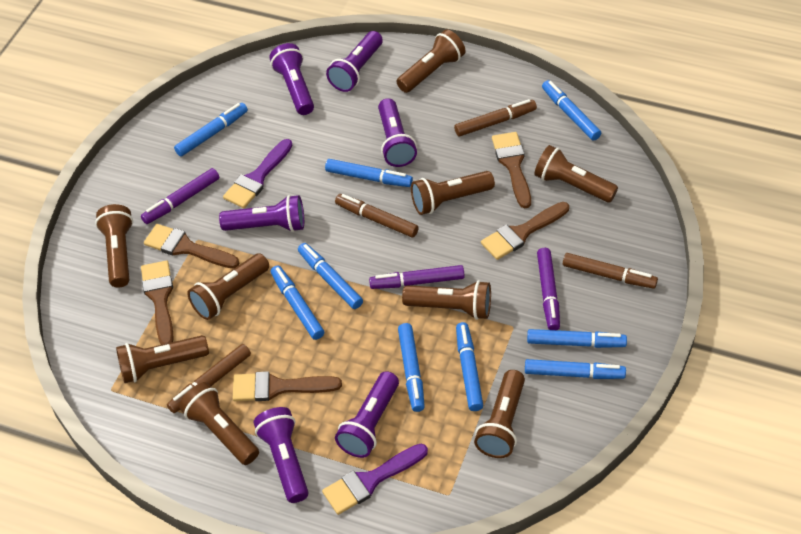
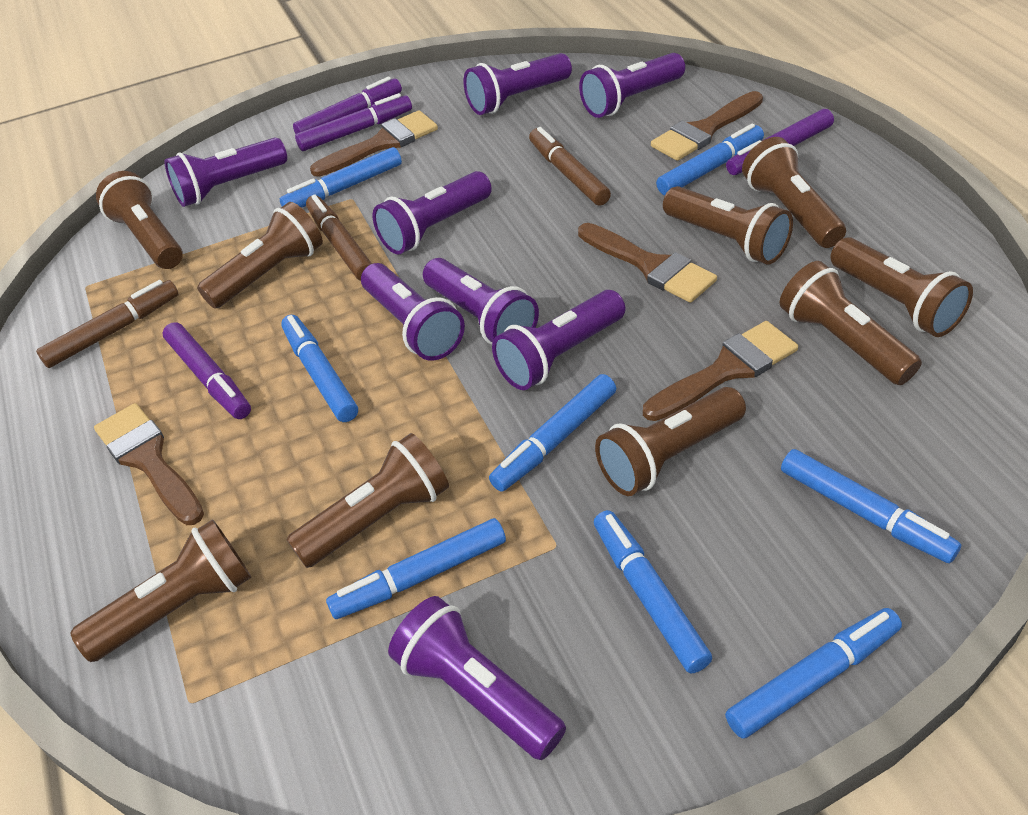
blue marker: [174,103,248,156] [271,265,324,340] [298,243,363,309] [325,159,413,187] [398,323,425,412] [456,322,483,411] [525,359,626,379] [527,329,627,348] [542,80,601,141] = 9 -> [280,147,402,208] [281,315,358,422] [326,518,506,619] [489,374,616,492] [594,510,712,673] [656,124,764,195] [725,608,902,739] [781,449,961,563] = 8
brown marker: [167,344,251,413] [335,194,419,238] [454,99,537,136] [563,253,658,289] = 4 -> [36,280,178,368] [306,194,372,281] [529,127,611,206] = 3
purple brush: [223,139,293,208] [322,444,428,515] = 2 -> none = 0
purple flashlight: [219,195,304,232] [254,407,309,503] [269,43,314,115] [326,31,383,92] [335,371,399,458] [378,98,417,167] = 6 -> [165,137,287,207] [361,263,465,361] [372,171,492,254] [388,596,566,760] [423,258,539,345] [464,53,572,115] [492,290,625,390] [579,53,685,118] = 8
purple marker: [141,168,219,224] [369,265,465,289] [537,248,560,330] = 3 -> [163,322,251,419] [293,76,402,134] [295,93,412,151] [726,109,834,175] = 4

